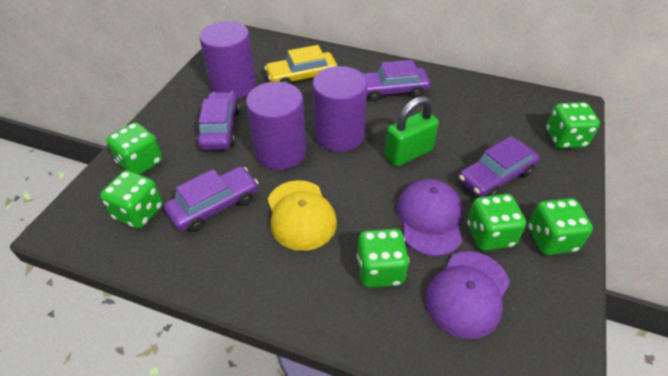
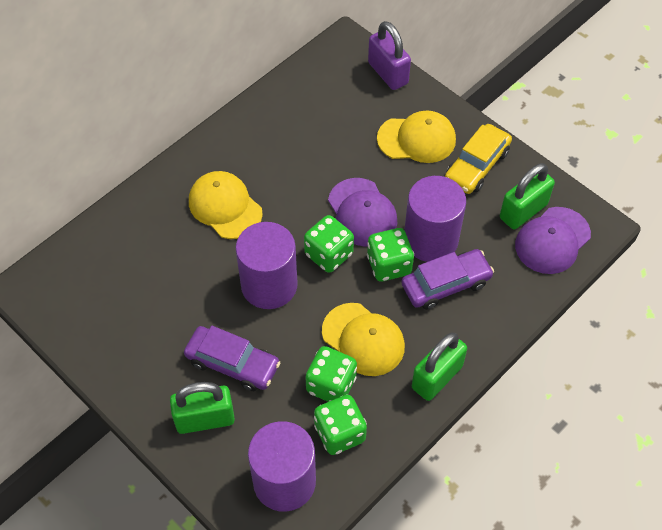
green dice: [100,170,163,229] [106,122,162,175] [357,229,409,288] [467,194,526,251] [528,198,593,255] [546,102,600,149] = 6 -> [304,215,354,273] [305,346,357,402] [314,395,367,455] [367,228,414,282] = 4
green padlock: [385,96,439,166] = 1 -> [170,382,235,434] [412,333,467,401] [500,163,555,229] = 3
purple car: [164,166,259,232] [197,92,240,150] [362,60,430,102] [458,136,539,197] = 4 -> [184,326,281,391] [401,249,494,310] = 2
purple padlock: none = 0 -> [368,21,411,90] = 1
yellow cap: [267,180,337,251] = 1 -> [189,171,263,239] [322,303,405,376] [377,110,456,163] = 3

